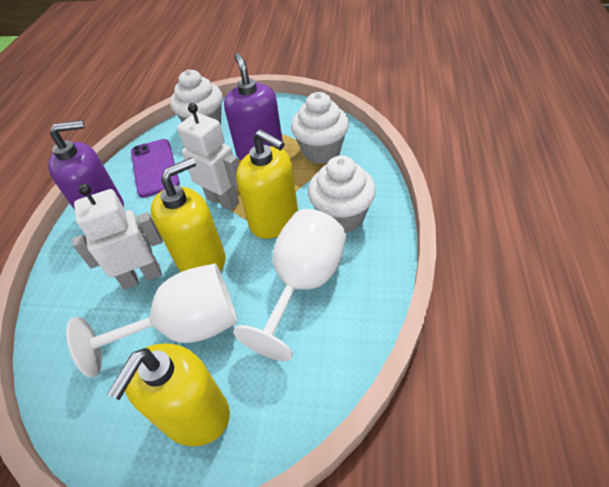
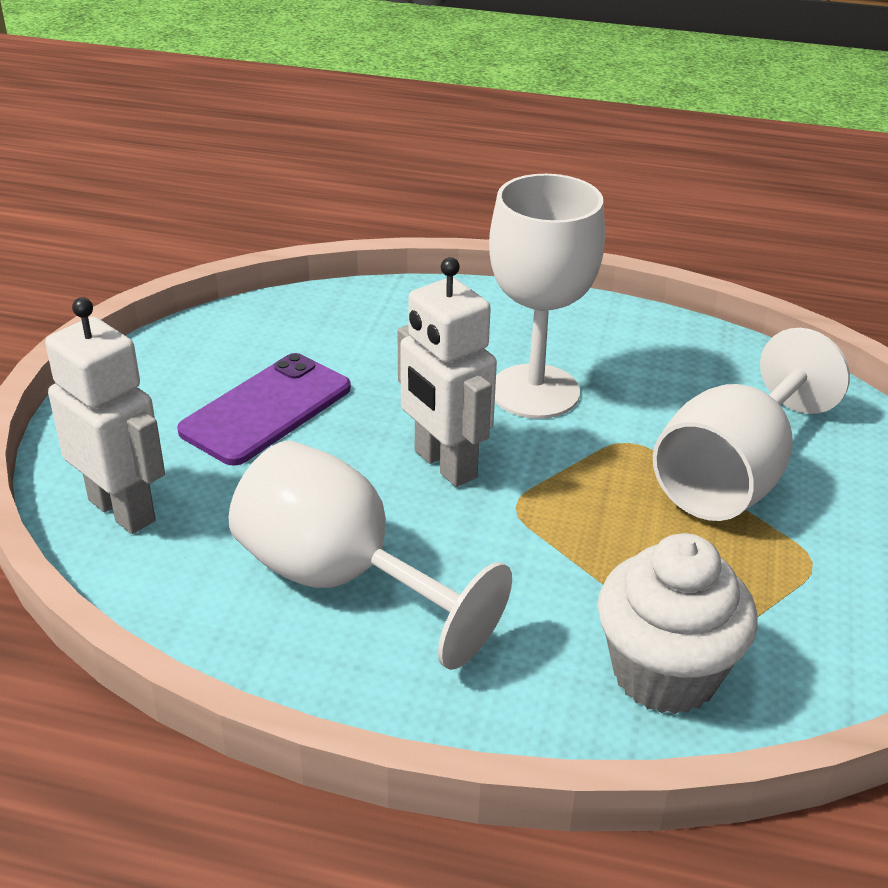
purple soap dispenser: [48,120,124,210] [224,53,283,161] = 2 -> none = 0
white cupcake: [170,69,223,125] [291,92,349,164] [308,155,376,233] = 3 -> [598,533,758,714] = 1
white goblet: [66,263,237,377] [233,209,346,361] = 2 -> [228,440,512,670] [489,174,605,419] [653,328,850,521] = 3
yellow soap dispenser: [107,343,230,446] [151,157,226,272] [236,129,298,239] = 3 -> none = 0

